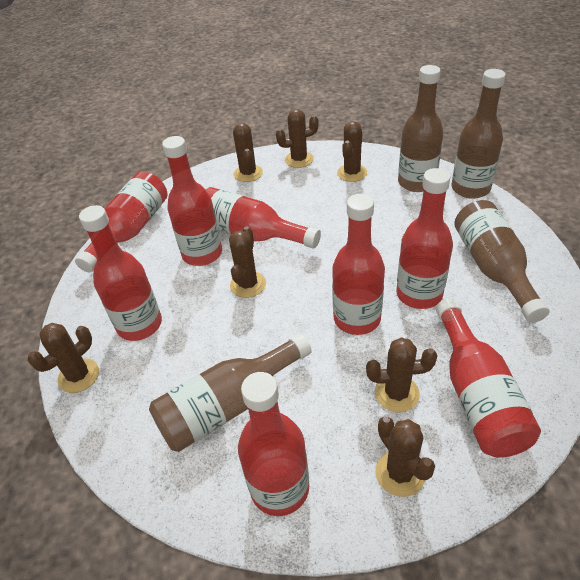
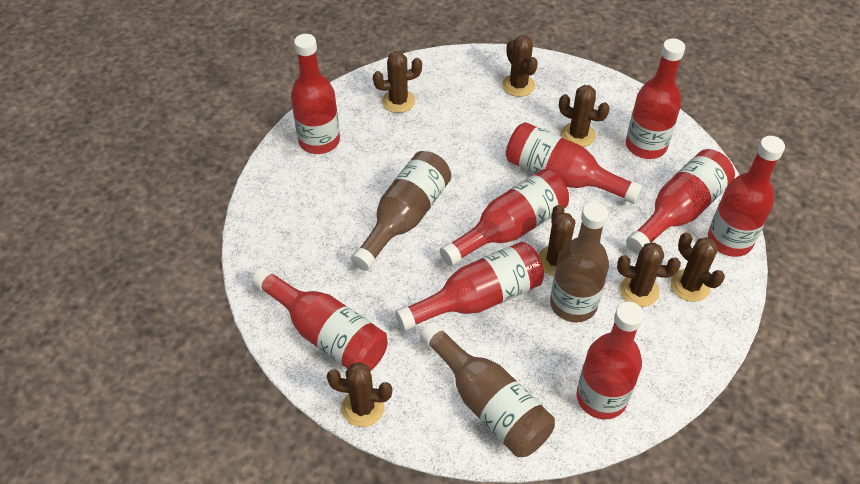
brown bottle: [149,333,312,452] [398,65,443,192] [451,69,506,199] [454,200,549,323] = 4 -> [351,151,451,271] [420,322,555,457] [550,202,609,322] = 3
red bottle: [75,171,167,272] [79,205,162,341] [162,136,222,266] [205,187,321,249] [238,372,309,516] [332,194,385,335] [396,168,453,309] [436,298,541,458] = 8 -> [252,267,388,371] [291,34,340,154] [395,242,544,331] [440,169,569,266] [506,122,643,204] [577,302,644,419] [626,38,685,159] [626,149,735,254] [708,136,785,257] = 9

